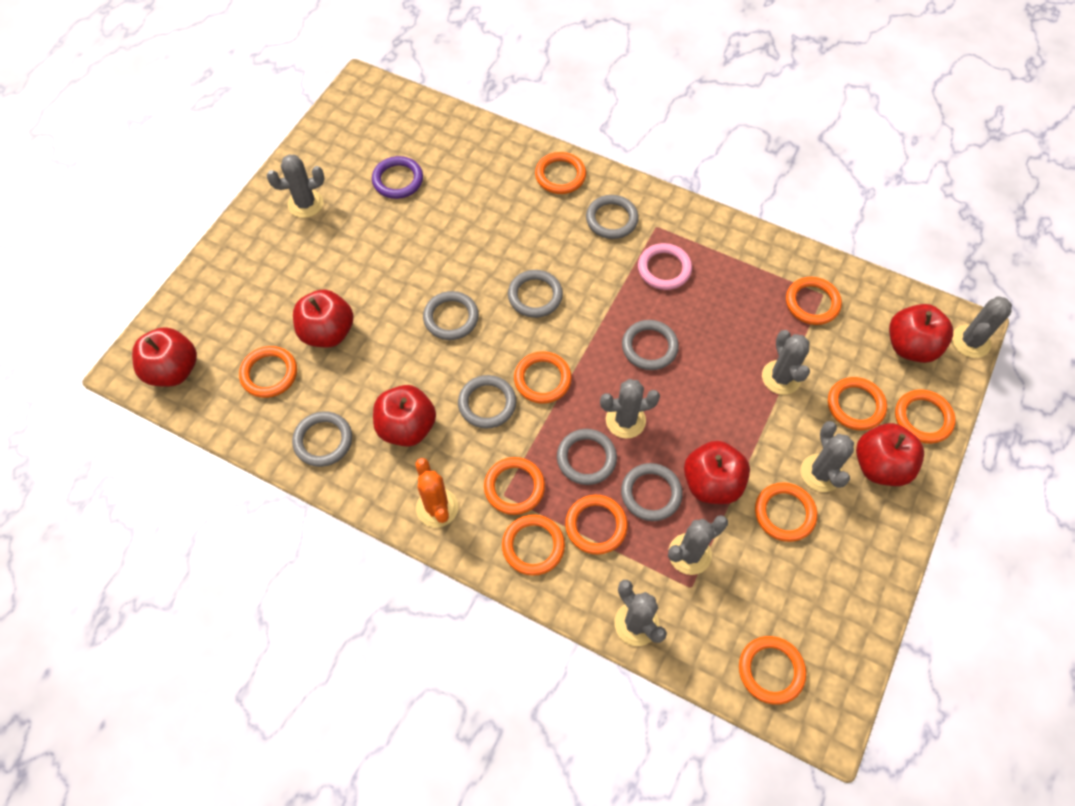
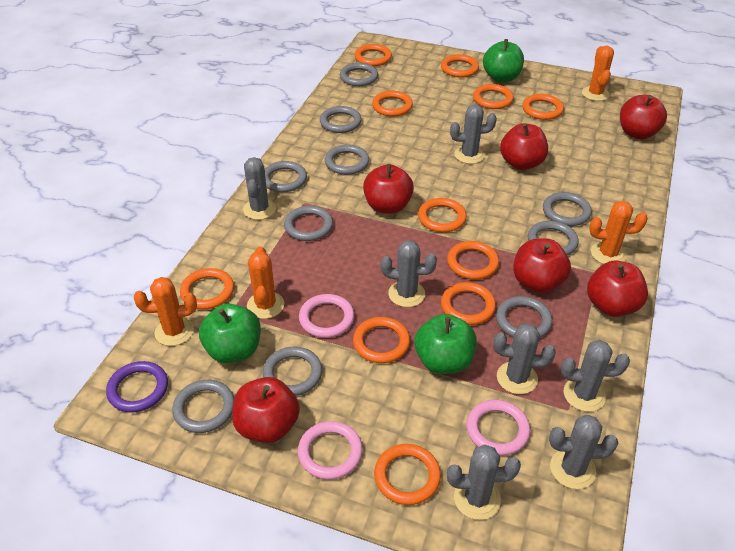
green apple: none = 0 -> [199,304,261,363] [414,314,476,374] [483,39,524,82] = 3
grey ring: [292,411,352,467] [423,291,479,340] [458,375,516,429] [508,270,563,318] [557,429,617,485] [586,195,639,239] [621,463,683,521] [622,320,679,370] = 8 -> [172,380,234,433] [263,347,322,396] [265,161,307,192] [284,206,333,241] [320,106,362,133] [325,145,369,175] [340,63,378,86] [496,296,552,338] [528,221,579,256] [543,192,592,226] = 10
orange cactus: [416,458,458,528] = 1 -> [134,277,197,346] [247,246,284,319] [582,46,614,101] [589,201,648,264] = 4
pink ring: [638,243,692,290] = 1 -> [298,421,363,480] [299,294,354,338] [467,400,530,456] = 3

